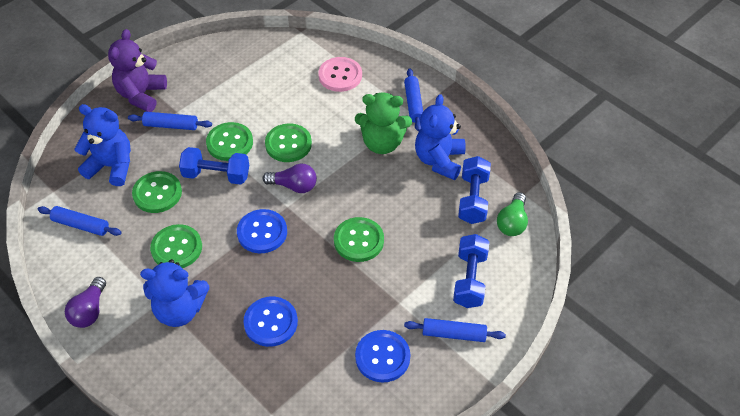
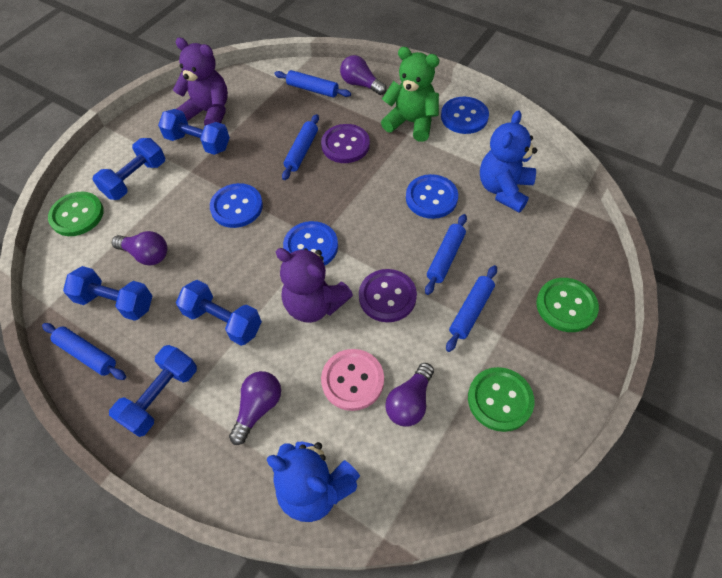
blue button: [237,209,287,253] [243,297,298,347] [355,330,410,382] = 3 -> [210,183,263,228] [283,221,338,266] [406,174,458,219] [441,97,489,134] = 4
blue dumbbell: [179,147,249,185] [453,234,489,308] [458,156,491,224] = 3 -> [63,266,152,321] [92,138,165,200] [109,345,197,437] [158,109,230,155] [176,280,262,346] = 5
blue rolling pin: [38,206,122,236] [128,112,212,130] [404,68,423,131] [404,318,506,342] = 4 -> [42,323,126,380] [274,70,351,98] [282,114,319,180] [425,214,467,295] [446,265,497,352] = 5
blue teddy bear: [74,104,131,186] [140,259,209,327] [415,94,466,180] = 3 -> [267,442,360,522] [480,110,537,212] = 2
green button: [132,171,182,213] [150,224,202,268] [206,122,253,161] [265,123,312,162] [334,217,384,262] = 5 -> [48,192,104,236] [468,367,534,432] [536,278,599,332] = 3
green light bulb: [497,192,528,236] = 1 -> none = 0
purple button: none = 0 -> [321,124,370,163] [359,269,417,322] = 2
purple light bulb: [65,277,106,328] [263,164,317,193] = 2 -> [112,231,167,265] [229,371,281,445] [340,55,387,95] [385,363,434,427] = 4
purple teddy bear: [108,29,167,112] = 1 -> [173,38,228,125] [275,248,353,323] = 2

